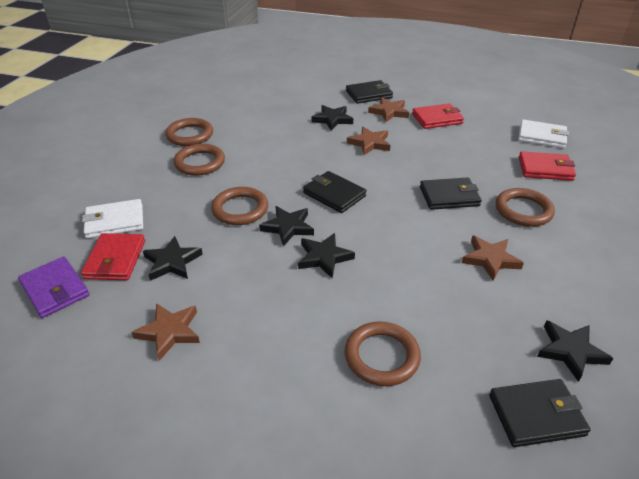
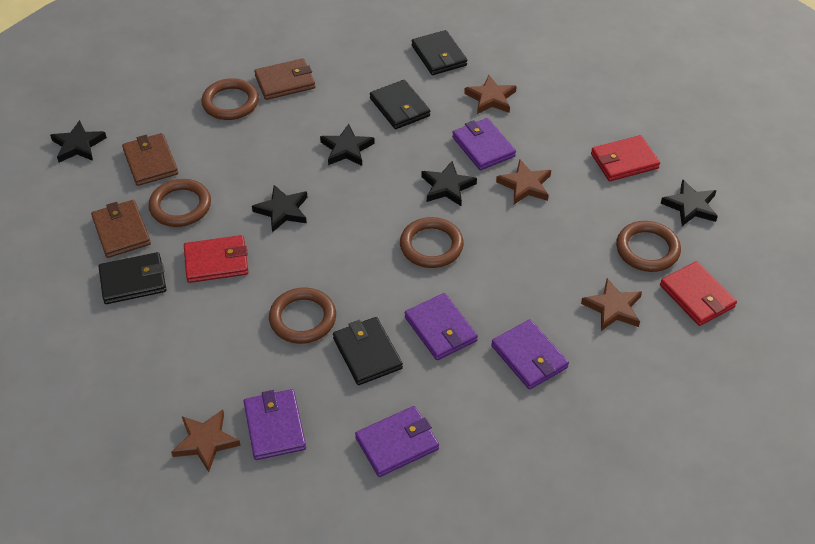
brown wallet: none = 0 -> [91,200,151,258] [122,133,178,186] [254,58,315,100] = 3
purple wallet: [18,256,90,318] = 1 -> [244,389,306,460] [355,406,439,477] [405,293,478,360] [452,118,516,170] [491,320,569,389] = 5
white wallet: [82,199,143,238] [518,119,569,148] = 2 -> none = 0

